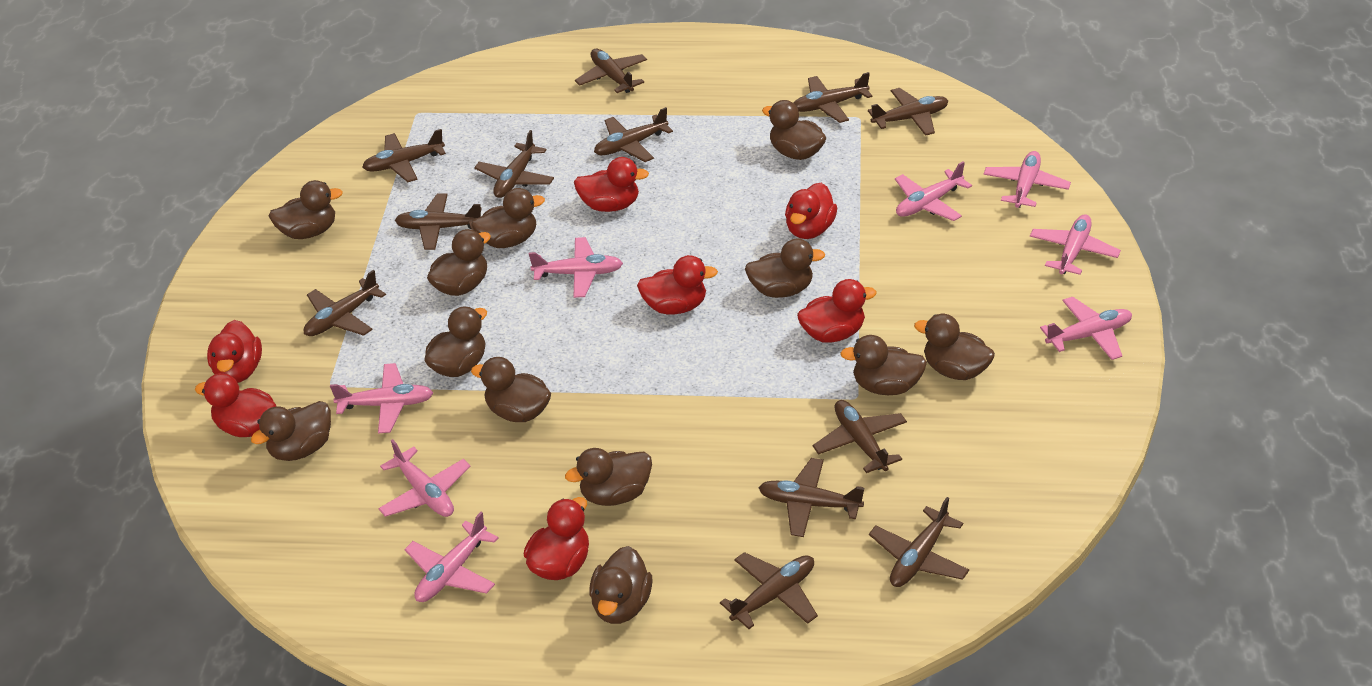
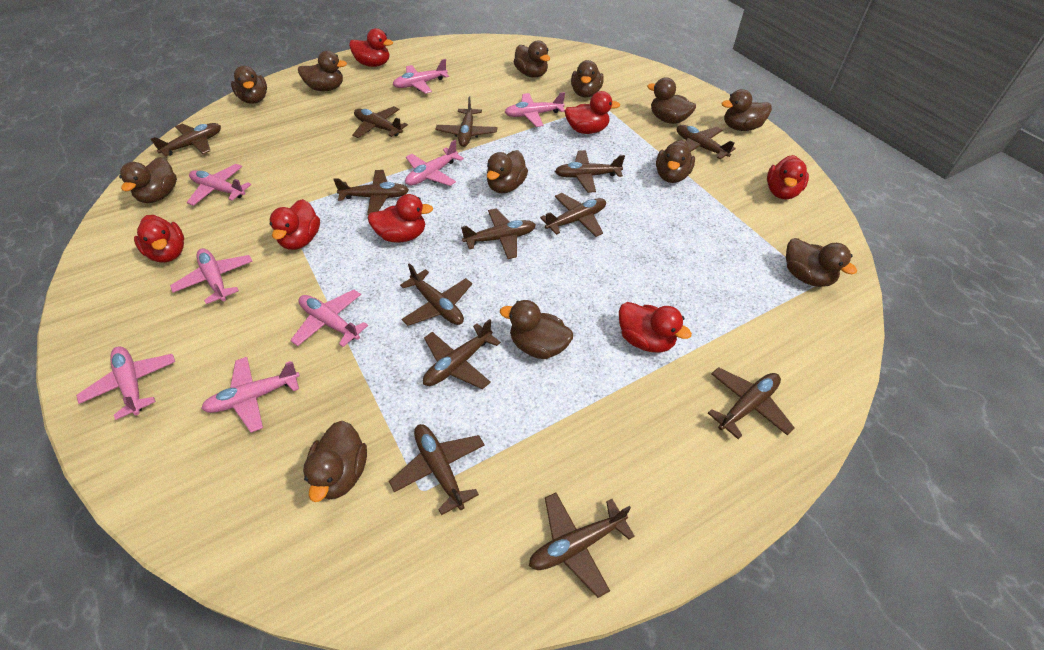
brown plane: [304,270,386,336] [362,129,446,182] [395,193,481,250] [474,130,554,198] [575,49,647,93] [594,107,673,162] [720,552,818,629] [759,458,864,537] [794,72,872,123] [813,400,907,473] [868,88,948,136] [869,497,969,587] = 12 -> [150,123,221,156] [333,170,409,215] [352,106,408,138] [389,424,485,515] [400,263,472,326] [423,319,501,389] [436,97,497,147] [461,208,536,259] [529,493,635,598] [540,193,606,237] [555,150,625,193] [677,125,736,159] [708,367,795,439] = 13

